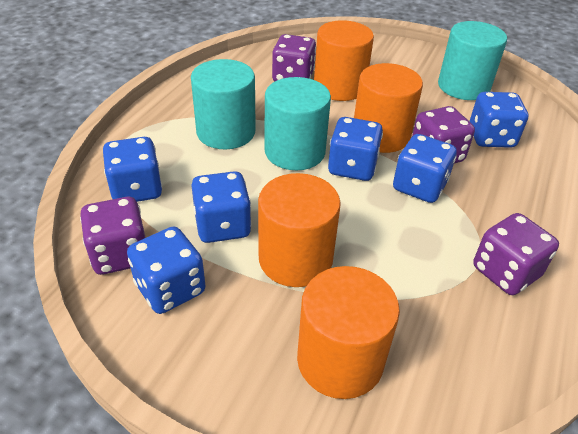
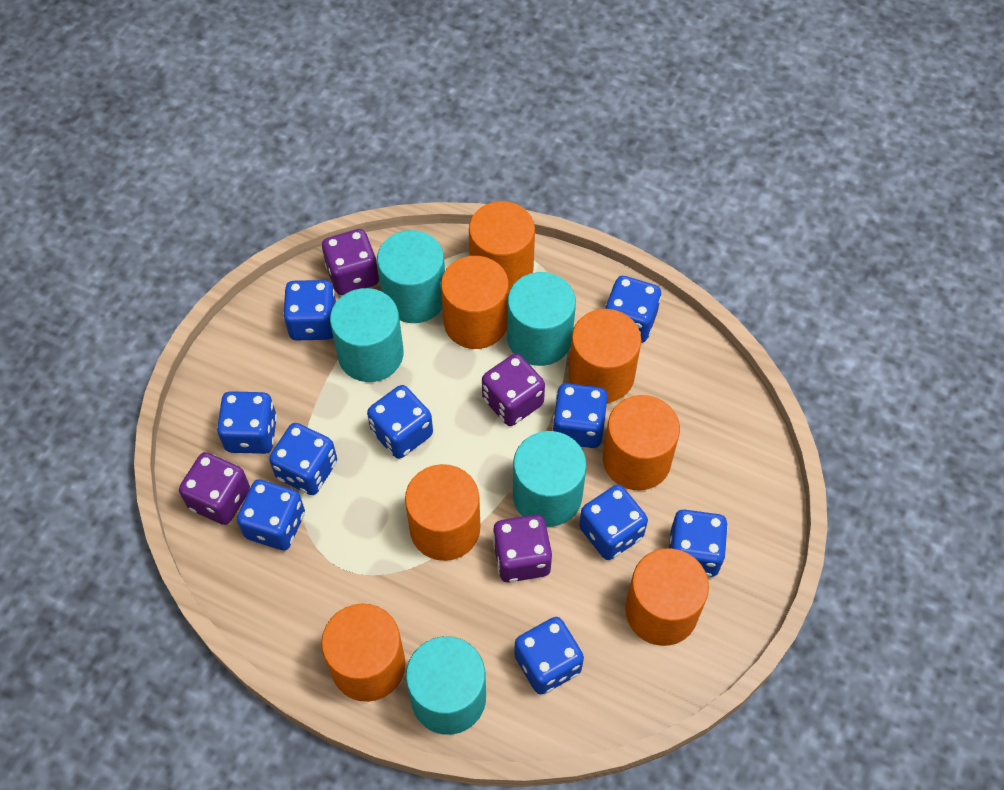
blue dice: [103,137,162,202] [127,226,206,314] [191,171,251,243] [328,117,383,181] [393,134,457,203] [469,92,529,148] = 6 -> [217,391,277,454] [237,480,305,550] [269,423,337,495] [283,280,336,341] [367,385,433,459] [514,617,584,694] [552,383,607,448] [579,484,648,560] [605,276,661,343] [669,509,728,577] = 10
orange cylinder: [258,173,341,287] [297,266,400,399] [314,20,374,101] [354,63,423,153] = 4 -> [321,604,406,702] [405,464,480,561] [441,256,509,349] [469,201,535,291] [569,309,641,403] [603,395,680,491] [625,548,709,646] = 7
turquoise cylinder: [191,59,256,149] [265,77,331,170] [438,21,507,100] = 3 -> [330,288,403,382] [377,230,445,323] [406,636,486,735] [507,272,576,366] [513,431,587,527] = 5

